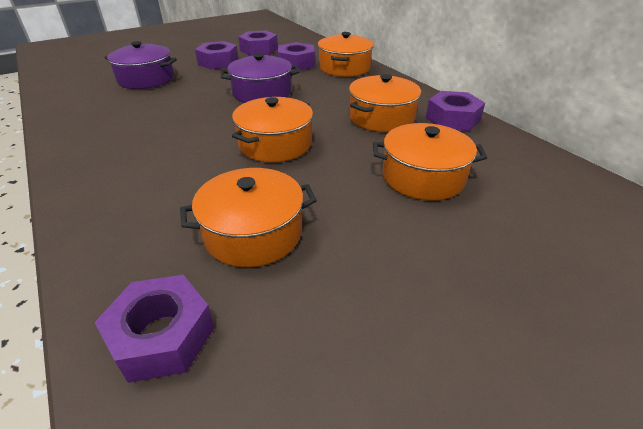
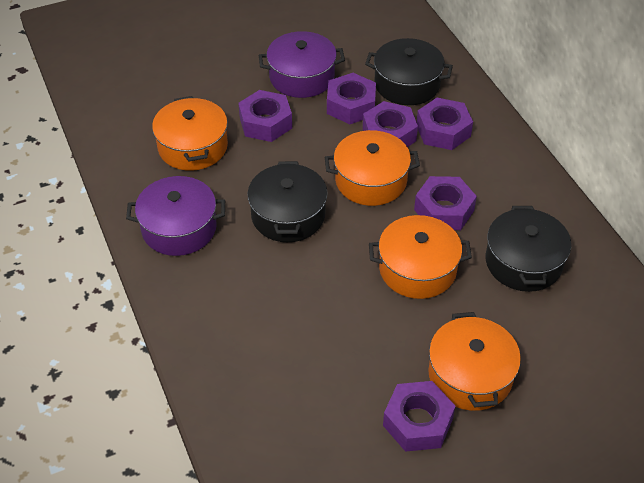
black pot: none = 0 -> [247,161,328,242] [365,38,453,105] [486,206,571,292] = 3
orange pot: [180,168,317,267] [232,97,313,162] [318,32,374,77] [349,74,421,132] [373,123,487,201] = 5 -> [152,96,228,171] [325,130,420,206] [369,215,472,299] [428,312,521,411] = 4
purple nut: [94,275,215,383] [195,41,238,69] [238,30,278,56] [278,42,315,71] [426,91,485,131] = 5 -> [238,90,292,142] [327,73,376,124] [363,101,418,147] [383,381,455,452] [414,176,477,230] [417,98,473,150] = 6

